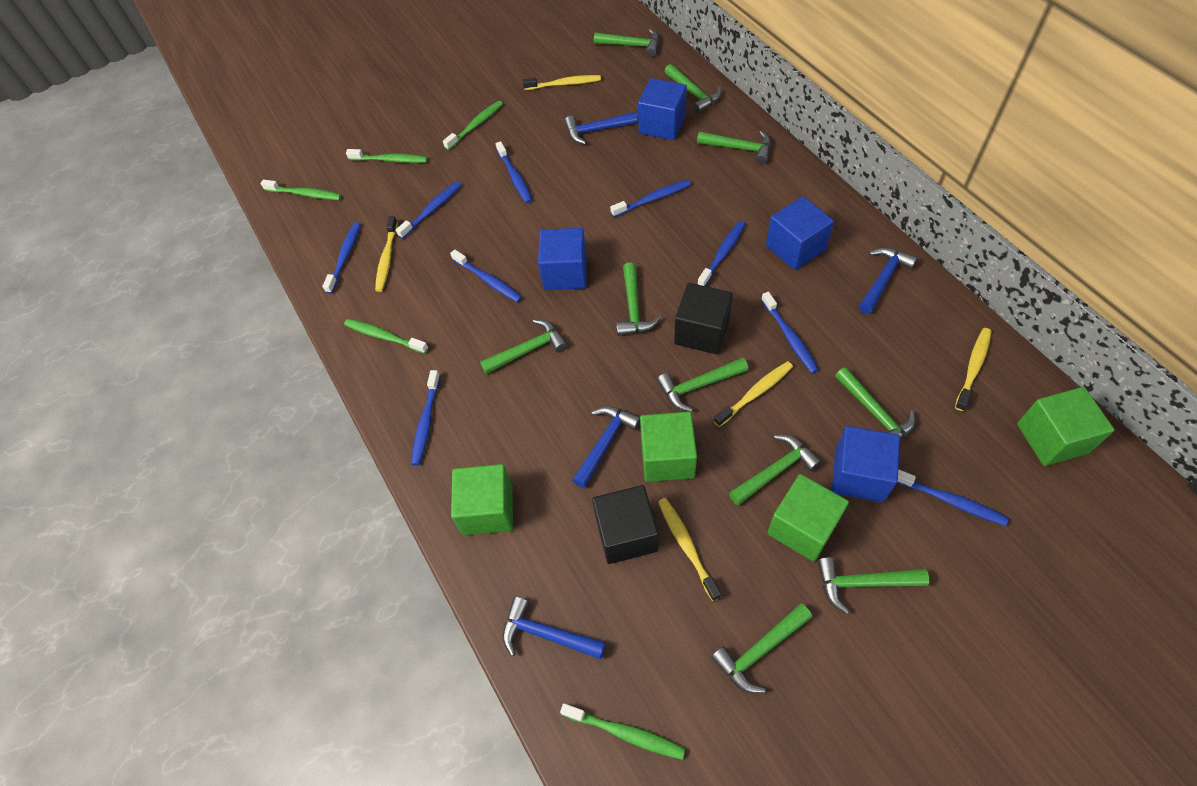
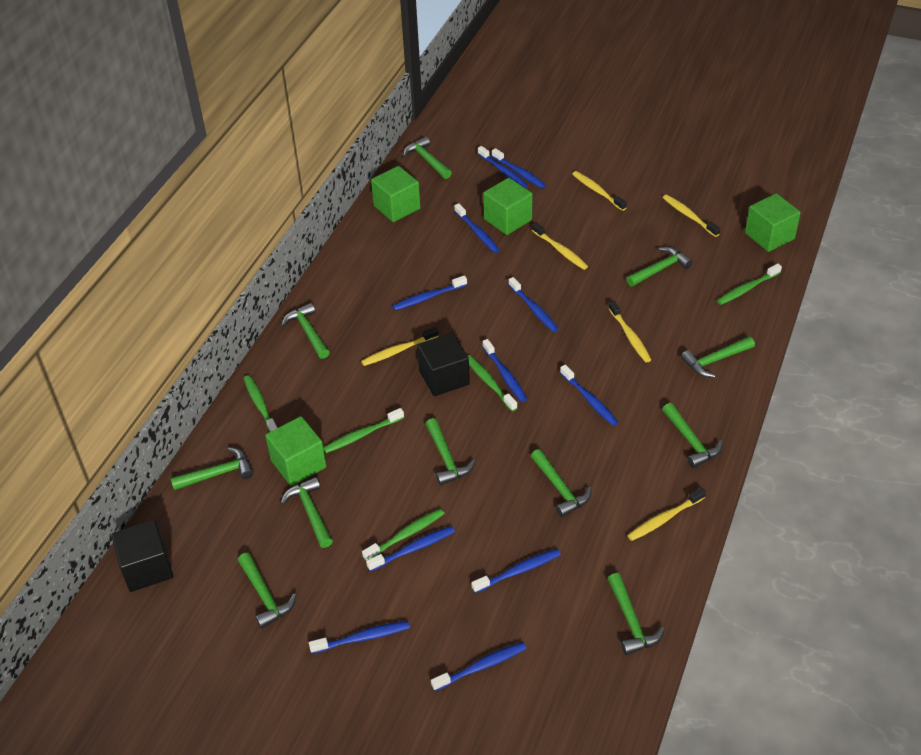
blue cube: [538,228,587,290] [638,78,687,140] [766,196,834,270] [832,426,900,502] = 4 -> none = 0
blue hammer: [502,596,606,659] [564,112,638,145] [572,406,640,488] [859,247,917,314] = 4 -> none = 0
blue toothbrush: [322,222,361,294] [396,181,461,239] [411,370,440,466] [450,249,522,302] [496,141,533,203] [610,179,691,217] [697,221,746,286] [761,292,819,373] [897,469,1009,526] = 9 -> [309,621,410,654] [366,526,455,572] [392,275,467,310] [431,642,527,691] [454,203,500,253] [471,549,561,593] [478,146,528,188] [482,339,527,402] [492,148,546,189] [509,277,559,332] [560,365,618,426] = 11
green hammer: [480,319,568,374] [594,29,659,57] [616,262,661,336] [657,357,748,412] [664,64,722,113] [697,131,771,164] [711,604,812,694] [729,435,822,505] [817,557,929,614] [835,367,915,439] = 10 -> [171,447,253,490] [238,553,297,629] [281,303,330,359] [281,477,333,548] [403,136,452,179] [426,418,475,485] [531,449,592,517] [608,573,665,655] [626,247,693,287] [662,403,722,468] [681,336,755,378] = 11
yellow toothbrush: [375,216,398,292] [523,75,601,90] [658,498,721,601] [714,361,793,427] [955,328,992,411] = 5 -> [361,327,438,366] [532,222,588,270] [572,171,627,211] [608,301,651,363] [627,487,706,541] [663,195,720,237] = 6

